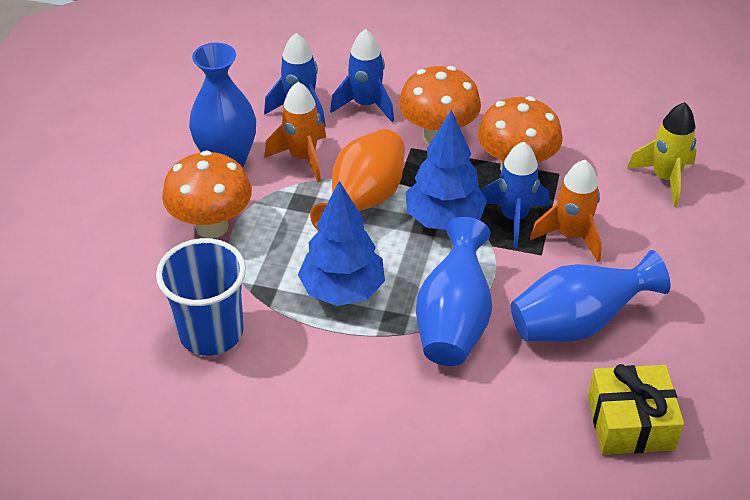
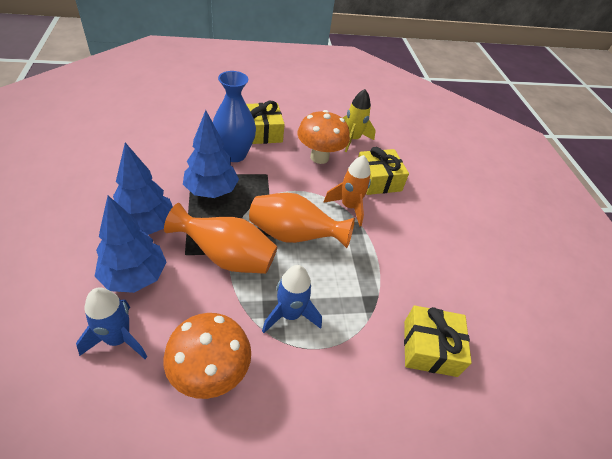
blue cup: [156,238,246,356] = 1 -> none = 0
blue rocket: [264,33,326,127] [330,29,394,122] [481,142,549,248] = 3 -> [76,288,147,359] [262,265,322,333] = 2
blue tree: [298,181,385,306] [406,109,487,230] = 2 -> [94,196,167,293] [113,142,173,235] [183,110,239,198] = 3
blue vase: [189,43,256,168] [416,217,492,366] [511,250,670,342] = 3 -> [213,71,256,162] = 1
orange mushroom: [162,150,252,239] [399,66,481,145] [477,96,563,171] = 3 -> [163,313,251,399] [298,110,350,164] = 2
orange rocket: [264,82,326,182] [530,160,602,262] = 2 -> [323,155,371,227] = 1
orange vase: [310,129,405,231] = 1 -> [164,203,277,274] [249,193,355,248] = 2
yellow gift: [588,364,684,455] = 1 -> [246,101,285,144] [358,147,409,195] [404,305,472,377] = 3

